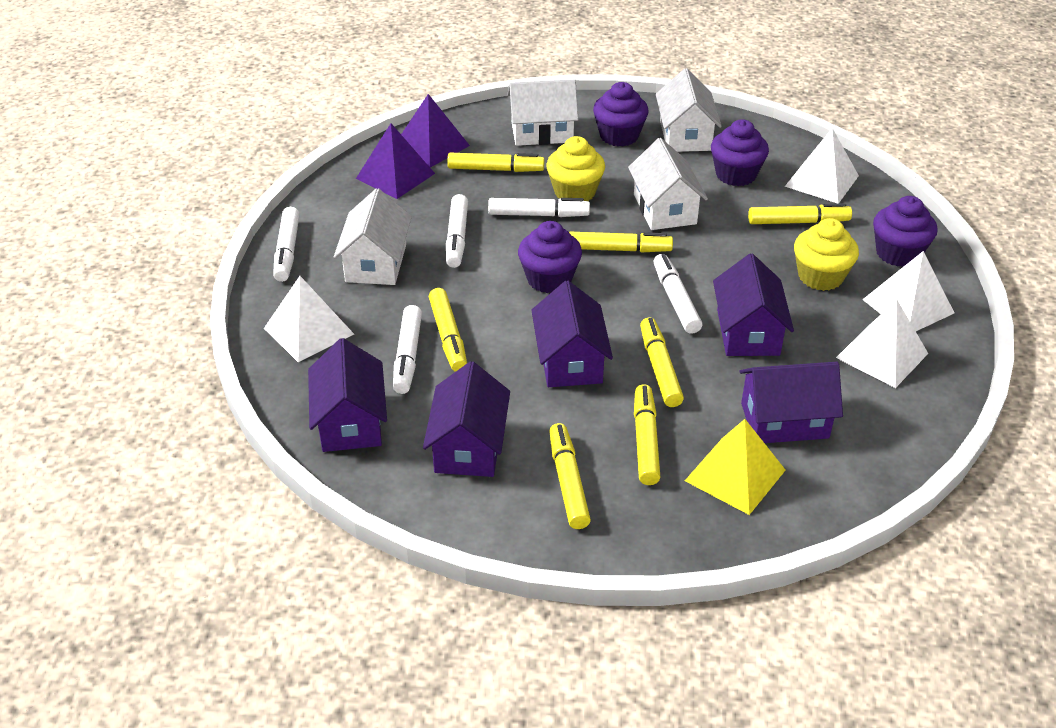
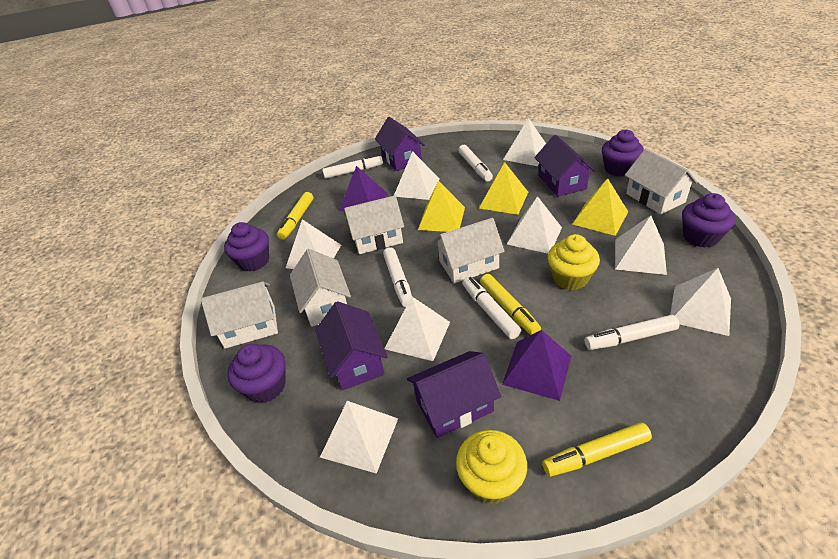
purple house: [308,338,387,452] [423,361,510,477] [531,281,613,387] [713,254,794,356] [739,362,843,443] = 5 -> [315,301,388,390] [375,117,425,171] [407,351,501,438] [535,134,595,197] = 4
white house: [334,188,412,285] [507,79,579,146] [628,138,708,230] [656,68,722,152] = 4 -> [201,281,278,349] [290,249,351,327] [344,195,404,254] [433,218,505,283] [625,149,698,214] = 5
white pyramid: [264,276,354,362] [785,128,859,203] [836,300,928,388] [862,251,954,331] = 4 -> [286,219,341,269] [320,401,398,474] [384,297,450,361] [394,151,439,200] [503,118,546,166] [507,196,562,254] [615,215,667,275] [670,268,731,336] = 8
yellow marker: [429,288,467,372] [447,153,544,172] [549,423,591,529] [569,232,673,252] [634,384,661,485] [640,317,684,407] [748,203,852,224] = 7 -> [277,192,313,240] [480,274,541,335] [542,423,652,477] = 3
yellow pyramid: [685,419,786,515] = 1 -> [418,181,465,232] [479,162,528,215] [572,178,628,236] = 3

